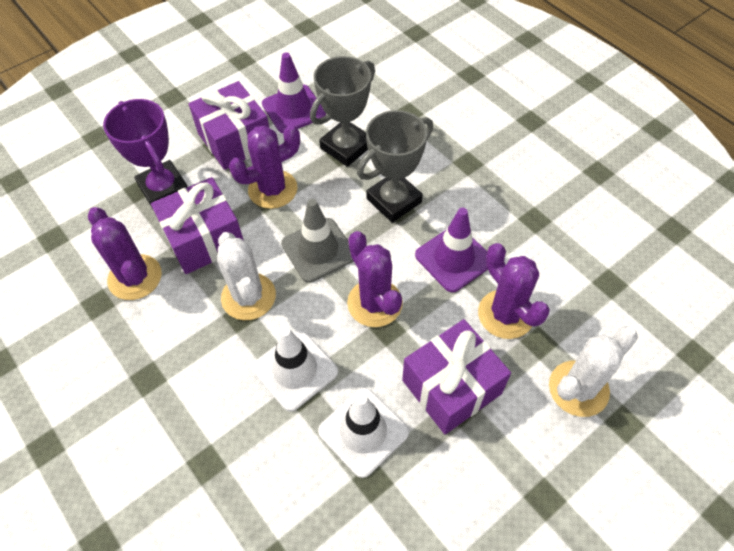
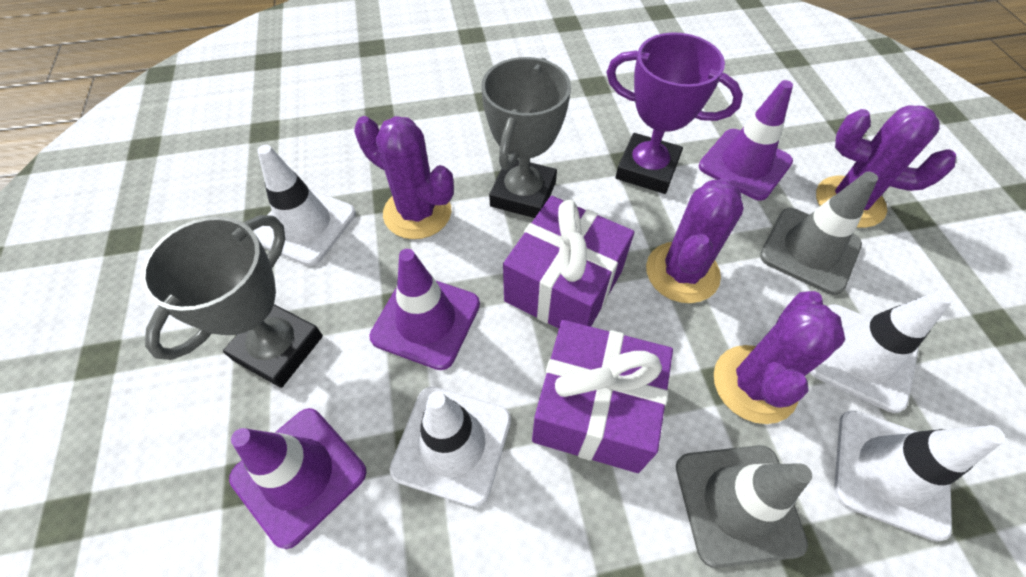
grey traffic cone: [281,199,354,283] = 1 -> [676,445,812,568] [760,172,878,295] = 2
purple gift: [151,177,244,274] [189,81,269,170] [402,319,511,434] = 3 -> [503,196,634,329] [532,320,673,473] = 2
purple traffic cone: [262,52,326,133] [415,208,488,292] = 2 -> [229,408,366,549] [369,249,480,370] [699,80,793,201] = 3
white cactus: [217,232,276,320] [549,326,638,417] = 2 -> none = 0
white traffic cone: [252,327,338,411] [318,388,409,478] = 2 -> [253,145,356,266] [390,387,511,507] [810,290,953,413] [834,410,1005,542] = 4

